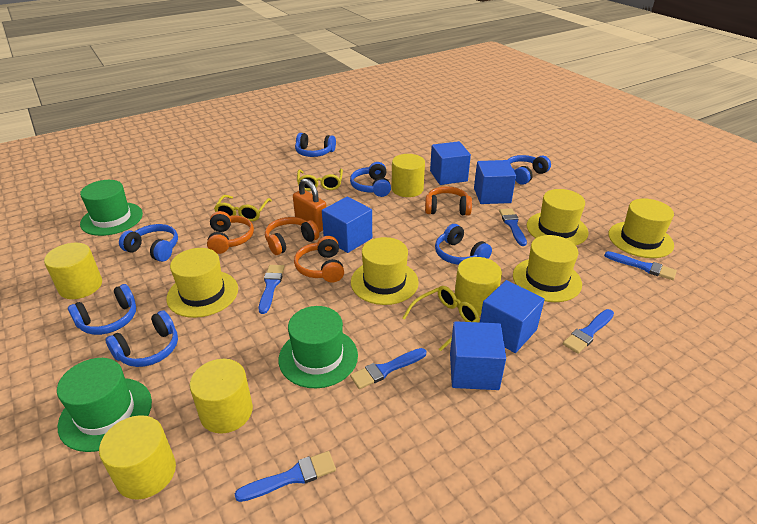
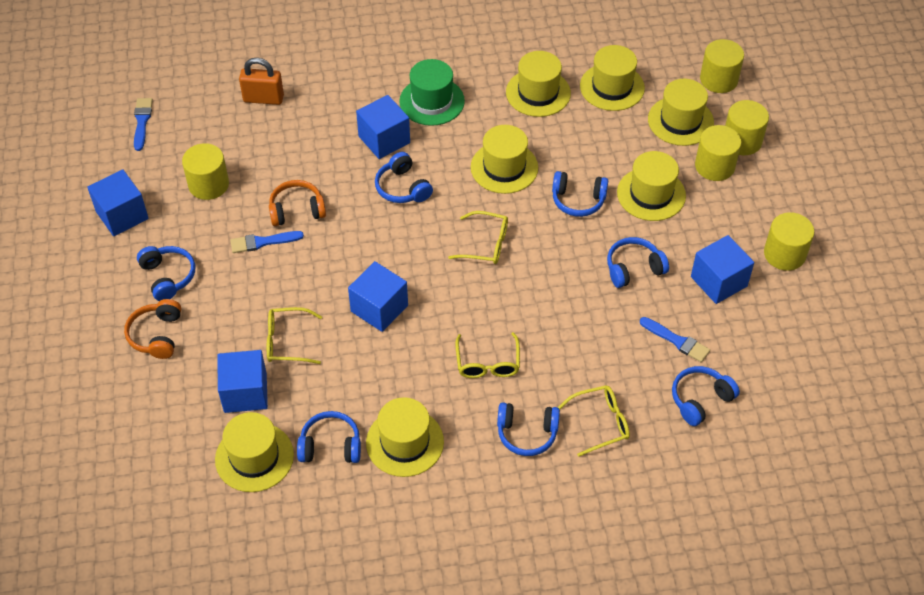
blue brush: [235,451,336,502] [259,265,284,314] [350,348,426,389] [499,209,527,246] [563,309,614,354] [604,251,677,280] = 6 -> [134,98,153,151] [230,231,304,253] [640,317,710,362] = 3
green hat: [57,358,152,452] [80,180,143,236] [279,306,358,388] = 3 -> [399,59,465,126] = 1
orange headphones: [207,211,254,254] [265,217,319,255] [294,236,344,283] [425,186,472,216] = 4 -> [124,299,181,359] [269,180,326,226] = 2
yellow glasses: [214,195,272,221] [297,169,343,191] [402,286,480,351] = 3 -> [267,307,322,364] [448,211,508,264] [455,332,520,378] [558,385,630,457] = 4
yellow hat: [166,248,238,318] [351,237,419,305] [513,235,582,302] [527,189,589,245] [608,198,674,258] = 5 -> [215,412,294,492] [366,397,444,477] [471,125,538,194] [506,51,571,117] [580,45,645,111] [617,151,686,221] [648,79,714,146] = 7

